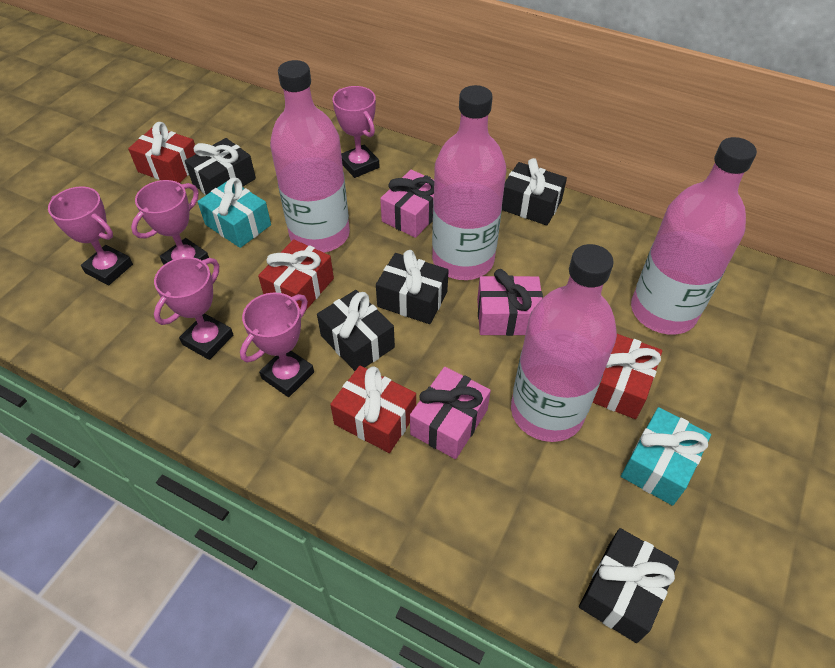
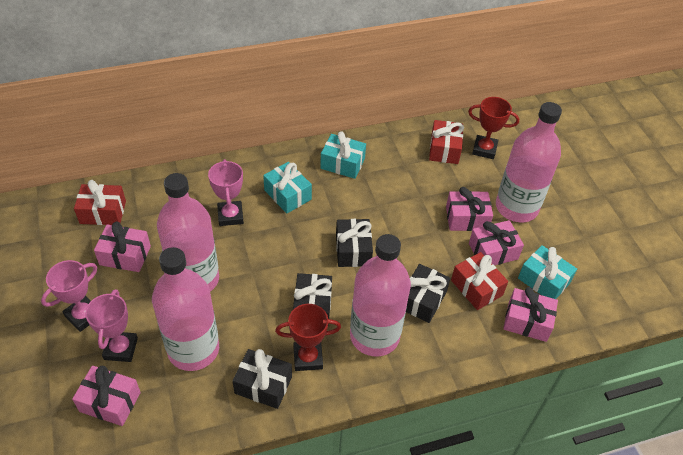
black gift: [185,138,256,195] [317,290,395,371] [376,250,449,324] [502,158,567,226] [579,528,679,643] = 5 -> [232,349,292,409] [293,273,332,326] [336,219,373,267] [406,264,450,323] = 4
pink gift: [380,170,434,238] [410,367,491,459] [477,269,543,336] = 3 -> [72,366,141,426] [94,221,151,272] [446,187,493,231] [469,220,524,265] [503,287,558,342] = 5
pink trophy: [48,187,133,285] [131,180,209,265] [154,257,234,360] [240,292,314,397] [333,86,380,178] = 5 -> [41,260,97,332] [85,289,138,362] [208,159,244,226] = 3
red gift: [128,122,196,183] [258,239,334,310] [330,366,416,453] [593,334,662,419] = 4 -> [74,180,126,225] [429,120,464,164] [451,252,508,310] = 3
red trophy: none = 0 -> [275,304,341,371] [468,97,519,159] = 2
turquoise gift: [197,178,271,248] [621,407,711,506] = 2 -> [263,162,312,213] [320,131,366,179] [518,245,577,299] = 3

